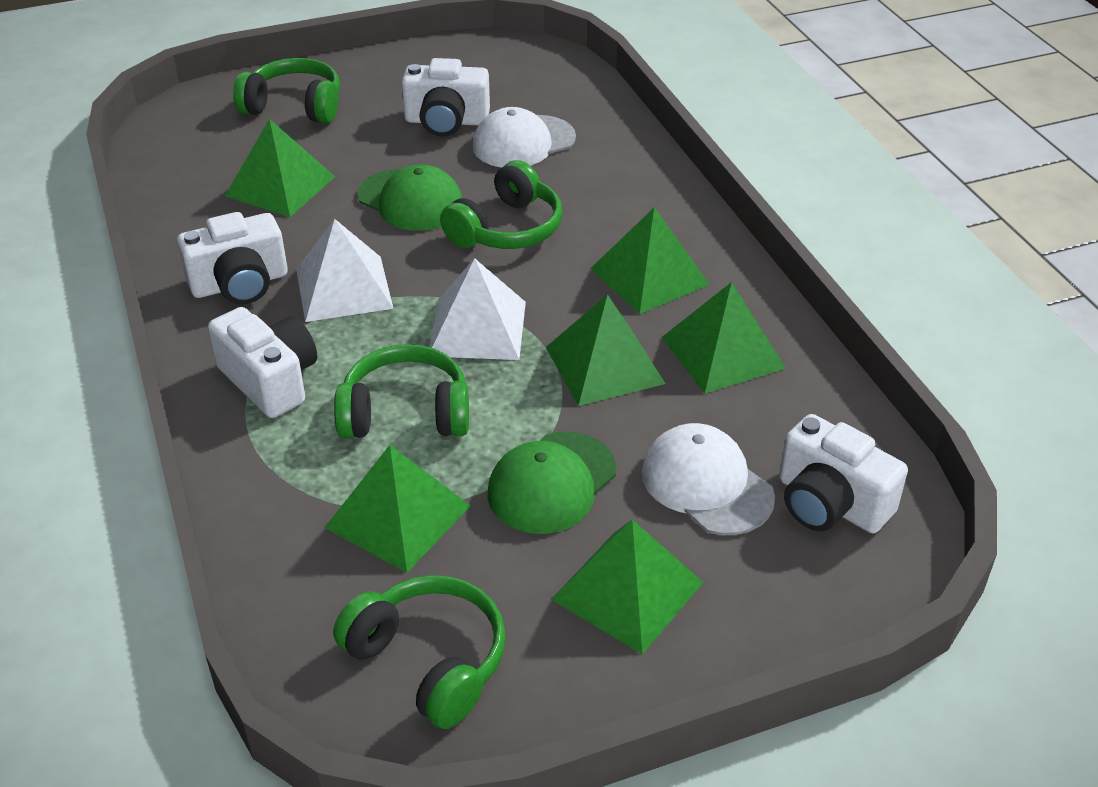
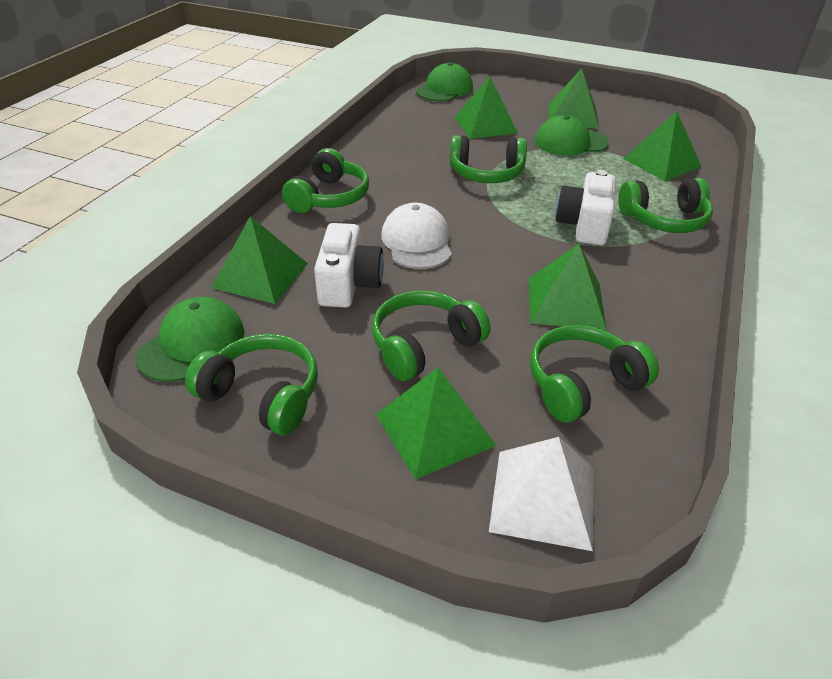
green cap: [357,164,462,231] [487,432,616,534] = 2 -> [136,297,245,382] [416,62,473,101] [534,115,609,156] = 3
green headphones: [233,58,340,123] [333,575,506,729] [334,344,469,438] [440,160,562,249] = 4 -> [185,334,318,435] [282,148,369,213] [372,291,491,381] [450,135,527,183] [530,325,659,423] [619,178,713,233] = 6
white camera: [177,212,288,304] [208,307,317,418] [402,58,490,137] [779,414,908,533] = 4 -> [314,223,384,308] [555,170,616,245] = 2
white cap: [473,107,576,168] [642,423,775,535] = 2 -> [381,203,452,269] = 1
white pyramid: [296,219,394,322] [430,258,526,360] = 2 -> [489,437,593,551] = 1

